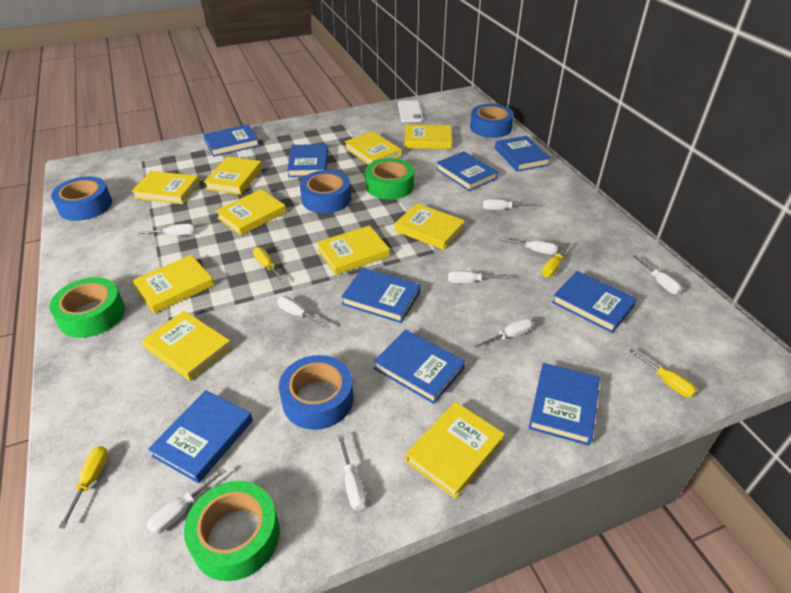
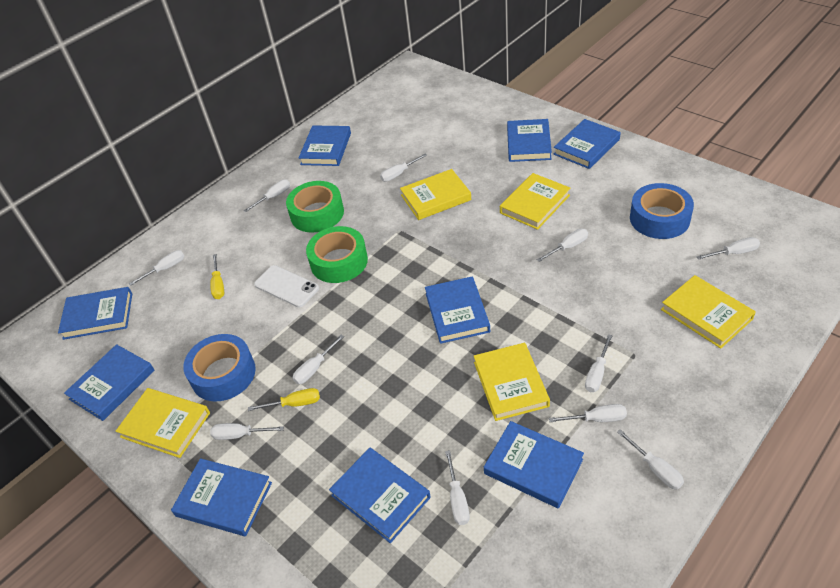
blue tape: [51,176,112,221] [279,355,354,430] [300,170,351,213] [470,104,514,138] = 4 -> [183,334,256,402] [630,183,694,239] = 2
green tape: [49,277,125,338] [184,481,280,581] [365,158,414,200] = 3 -> [286,181,344,233] [306,226,368,283] = 2
white screwdriver: [136,224,195,235] [146,468,226,535] [277,296,330,329] [338,434,366,510] [448,271,510,283] [474,318,533,348] [483,199,537,210] [499,238,558,255] [633,255,683,295] = 9 -> [129,250,184,286] [210,423,284,440] [243,179,290,212] [293,335,344,384] [380,154,427,181] [445,450,470,525] [537,229,588,262] [549,404,627,422] [585,334,612,392] [617,429,684,489] [696,237,760,260] = 11
yellow book: [131,171,200,204] [132,255,214,313] [142,311,232,381] [204,156,262,195] [216,189,286,236] [317,225,390,275] [345,131,401,165] [395,203,465,250] [405,125,452,149] [405,402,505,499] = 10 -> [116,388,210,458] [400,169,471,220] [474,343,550,421] [500,173,571,230] [661,275,756,349] = 5
yellow screwdriver: [59,446,108,528] [253,247,285,283] [542,242,571,277] [629,349,697,397] = 4 -> [210,254,224,299] [248,388,320,411] = 2

